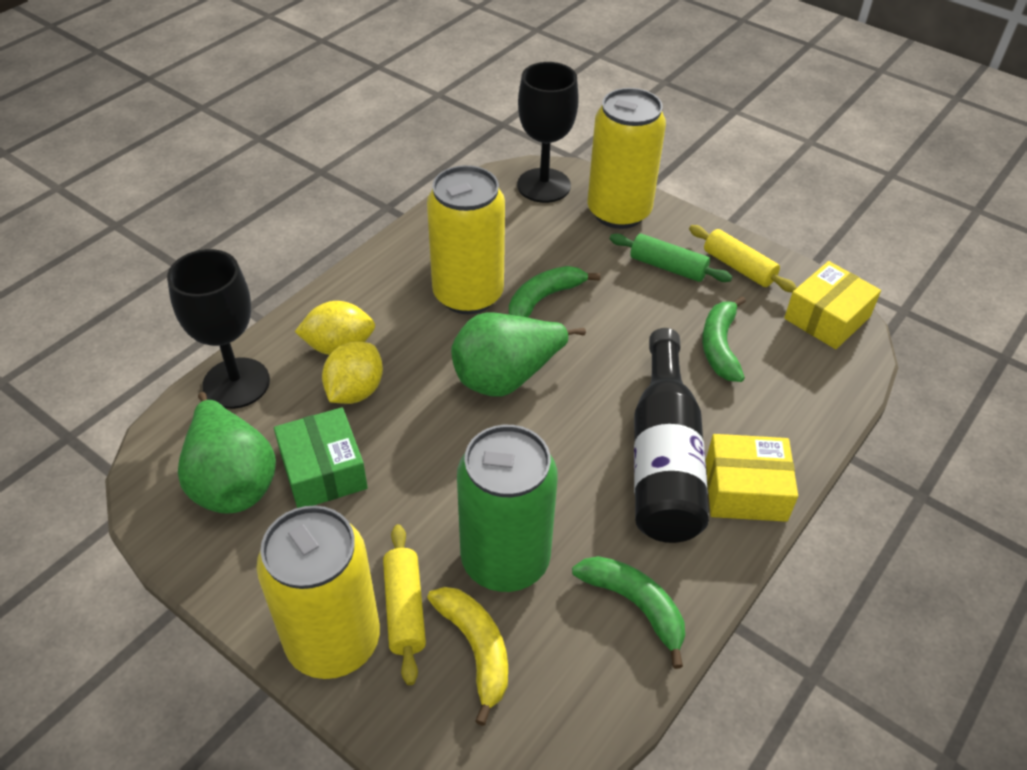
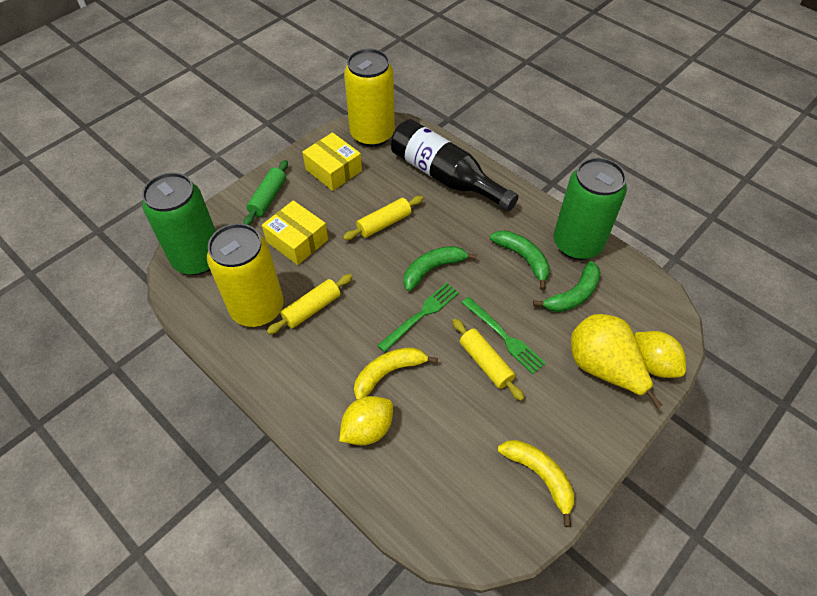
black goblet: [167,249,270,409] [517,62,579,203] = 2 -> none = 0
green box: [274,407,368,508] = 1 -> none = 0
green can: [457,425,558,592] = 1 -> [142,172,216,275] [554,158,627,260] = 2
green fork: none = 0 -> [377,283,459,352] [462,297,546,374] = 2
green pear: [178,392,276,513] [451,312,586,397] = 2 -> none = 0
yellow banana: [427,587,508,726] = 1 -> [354,347,438,400] [498,440,574,527] = 2
yellow can: [257,505,380,679] [427,165,505,314] [587,88,666,229] = 3 -> [207,223,284,327] [344,49,395,147] = 2
yellow pear: none = 0 -> [571,314,662,408] = 1
yellow rolling pin: [383,524,426,685] [689,225,797,292] = 2 -> [267,274,352,335] [343,196,423,240] [452,318,524,401] = 3

